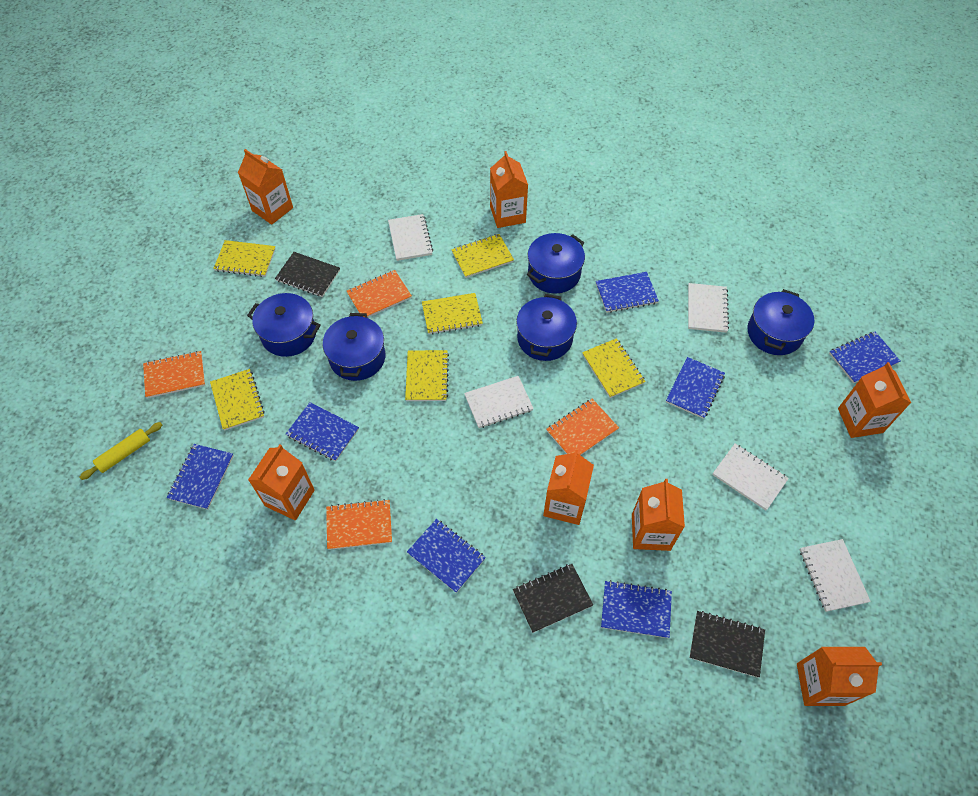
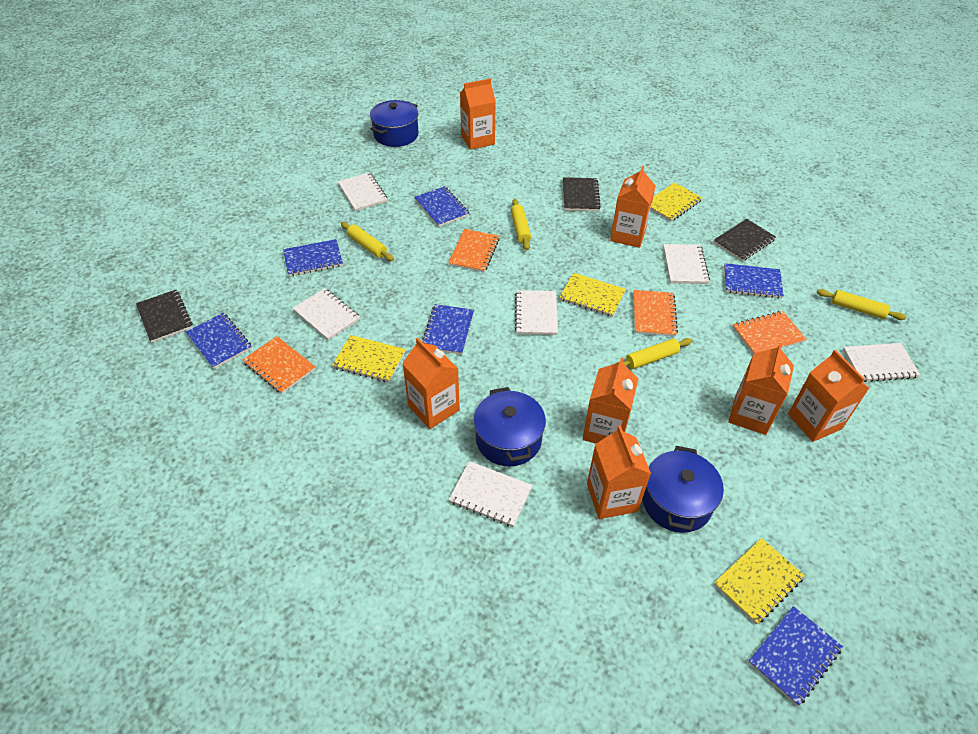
blue notebook: [167,444,234,510] [286,402,359,462] [407,519,486,593] [596,272,659,313] [601,580,672,638] [666,357,725,419] [829,332,900,383] = 7 -> [186,313,252,369] [283,239,343,276] [414,186,469,227] [422,304,474,355] [724,263,784,298] [748,606,843,706] = 6
blue pot: [247,293,321,357] [323,313,385,381] [516,294,577,361] [527,233,585,294] [747,289,814,355] = 5 -> [370,100,419,147] [474,387,546,466] [642,446,724,533] = 3
white notebook: [388,214,433,261] [464,376,534,428] [688,283,729,333] [712,444,789,511] [800,539,871,612] = 5 -> [292,288,360,340] [338,172,388,211] [449,461,532,527] [515,290,558,335] [663,244,710,284] [843,343,920,382] = 6
yellow notebook: [210,369,265,431] [213,240,276,277] [405,350,449,401] [422,293,483,334] [451,234,514,278] [582,338,646,398] = 6 -> [332,335,406,383] [559,273,626,317] [651,182,702,222] [714,538,805,625] = 4
yellow rolling pin: [79,422,162,480] = 1 -> [341,222,394,261] [511,199,531,250] [617,338,692,369] [816,289,906,320] = 4

